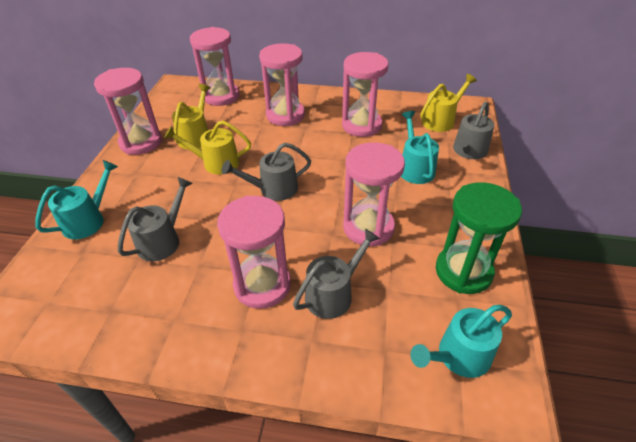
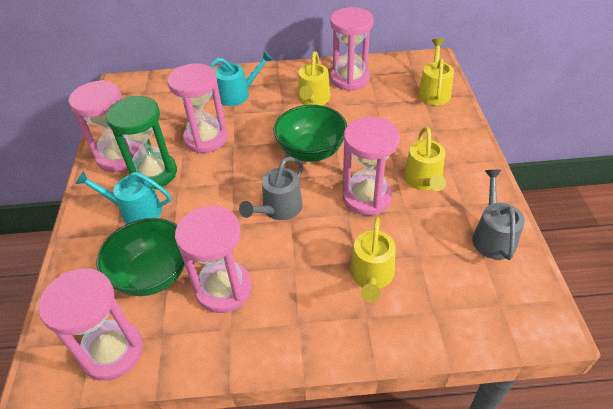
green bowl: none = 0 -> [97,218,185,296] [274,105,347,162] = 2
grey watering can: [118,177,193,261] [222,143,311,201] [293,229,380,319] [453,102,494,159] = 4 -> [239,157,303,220] [472,170,525,260] = 2
turquoise watering can: [35,160,118,239] [401,111,439,184] [410,305,512,378] = 3 -> [75,171,171,224] [210,51,273,106] = 2
yellow watering can: [164,121,251,175] [172,84,211,150] [421,74,477,132] = 3 -> [298,51,330,106] [350,217,396,302] [404,127,446,191] [418,39,454,105] = 4

